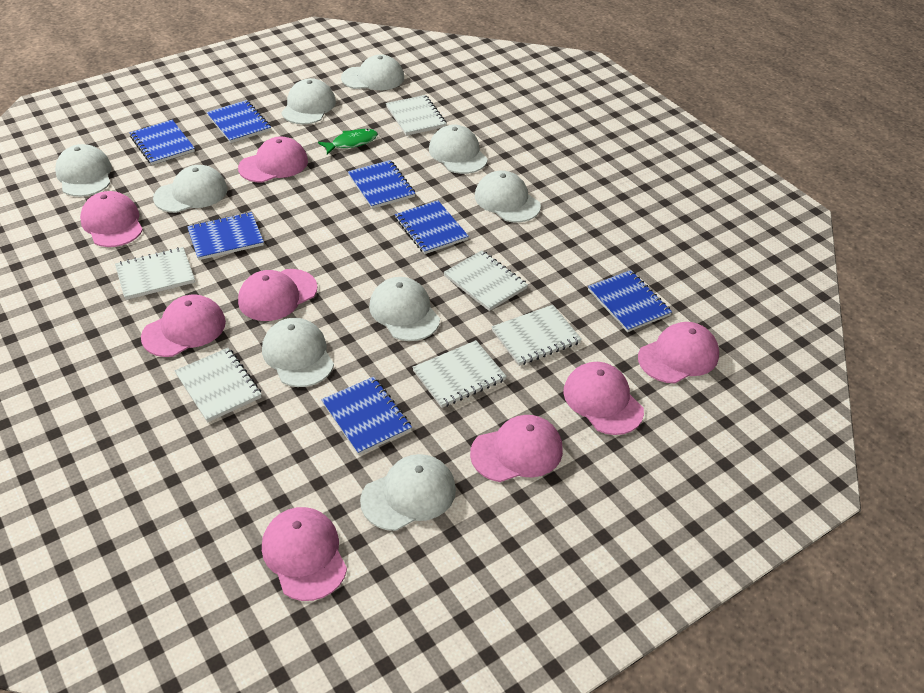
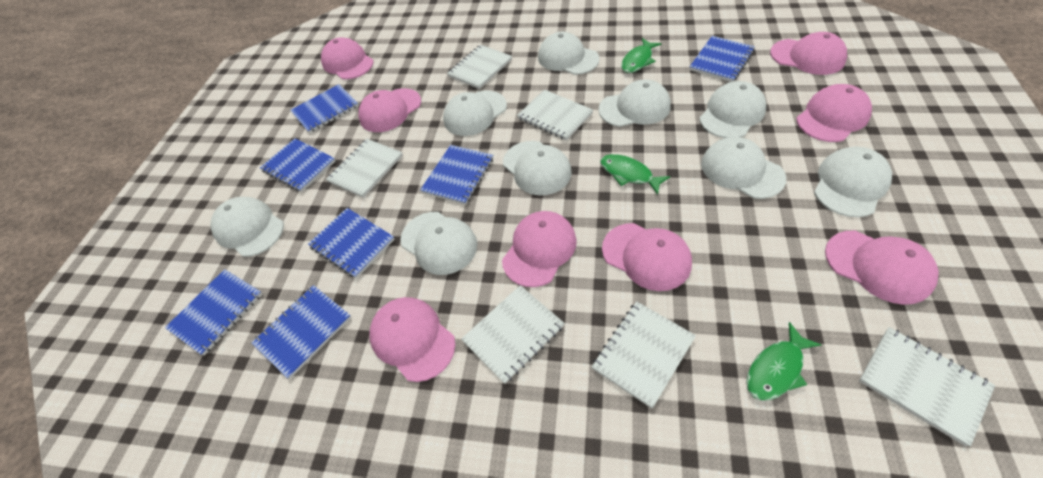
green fish: [318,129,378,155] = 1 -> [600,154,670,195] [621,38,662,73] [746,322,822,401] = 3

